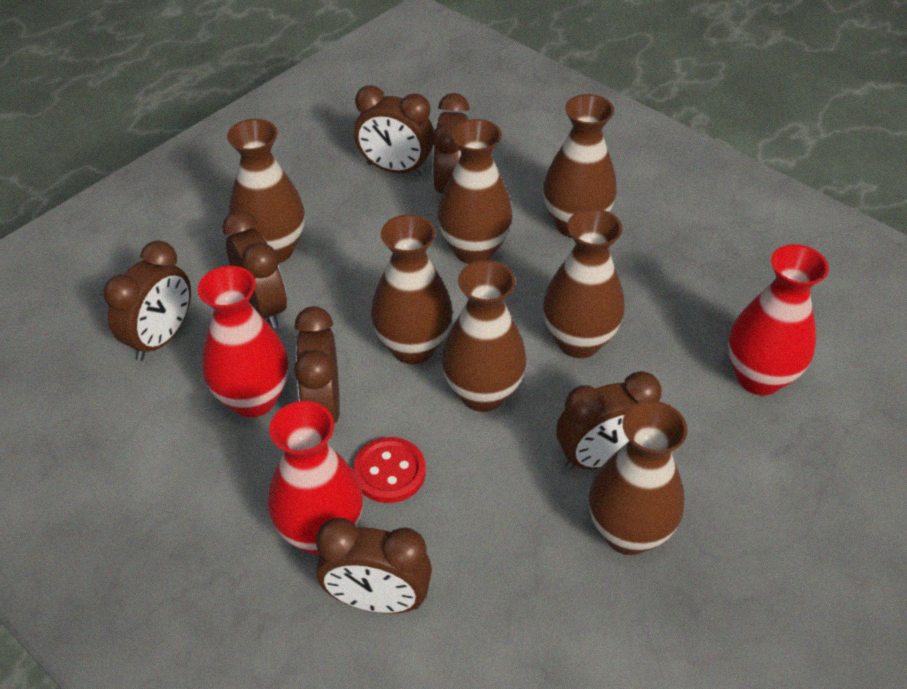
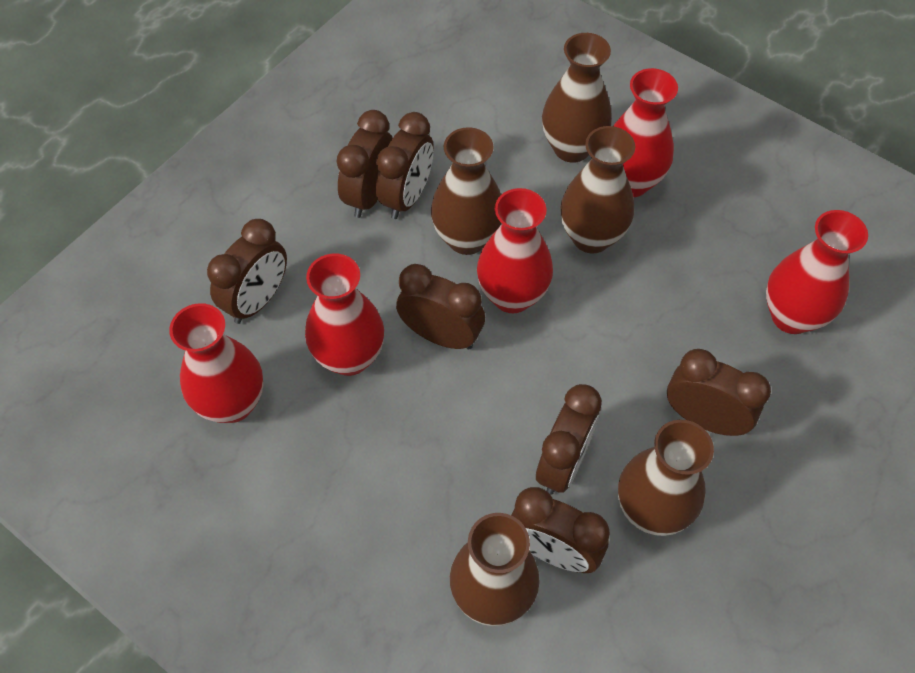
brown vase: [227,119,305,263] [371,214,453,364] [438,119,513,264] [441,260,526,412] [543,94,617,238] [543,208,625,358] [589,401,688,555] = 7 -> [431,127,502,255] [450,513,540,626] [542,33,612,163] [560,126,635,253] [618,420,714,536] = 5
red button: [353,437,426,503] = 1 -> none = 0
red vase: [198,266,288,418] [268,401,363,555] [728,244,829,395] = 3 -> [169,303,263,423] [305,253,384,376] [477,188,553,313] [613,68,678,197] [766,210,868,334] = 5

